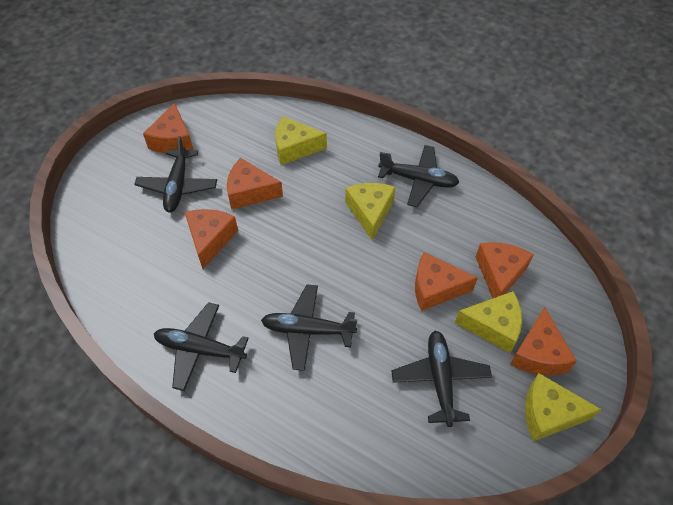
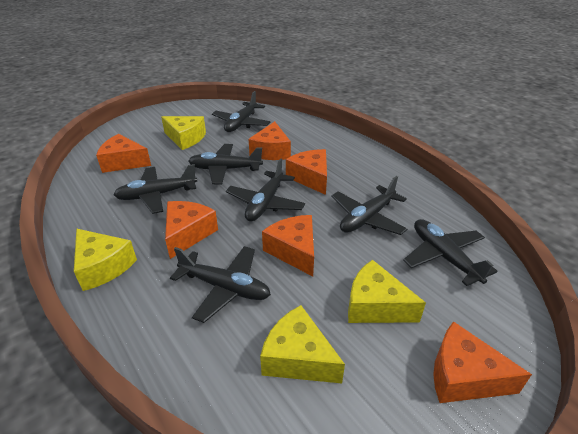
black plane: [134,136,217,212] [154,302,249,391] [261,284,357,371] [378,145,460,207] [392,331,492,427] = 5 -> [114,164,197,214] [170,246,271,323] [188,144,263,185] [212,91,270,132] [226,158,305,222] [331,176,407,235] [403,219,498,286] = 7

